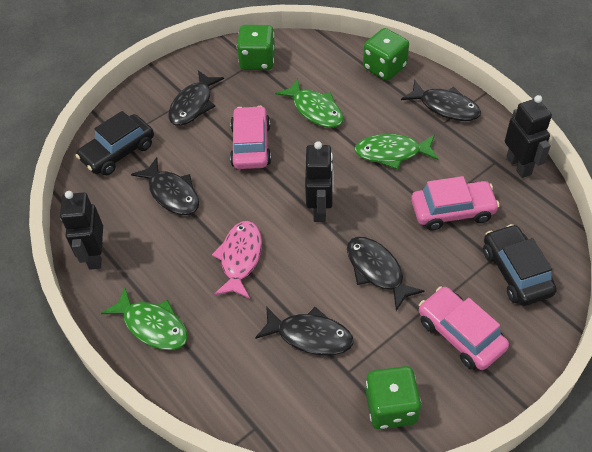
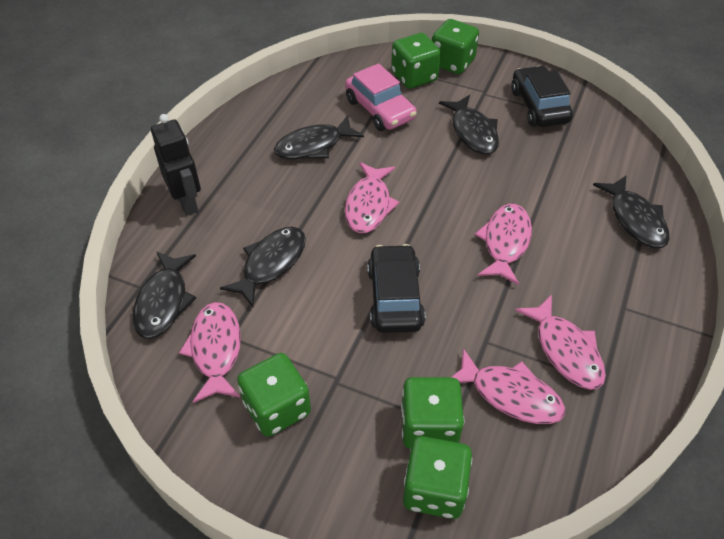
black robot: [60,191,103,270] [305,141,333,222] [505,95,552,178] = 3 -> [151,114,201,216] = 1
green dice: [237,25,275,70] [363,28,409,81] [366,366,421,429] = 3 -> [237,353,311,437] [391,33,441,89] [401,377,464,449] [403,436,472,519] [432,19,479,74] = 5
green fish: [101,287,188,350] [275,78,344,128] [354,134,438,170] = 3 -> none = 0
pink car: [230,106,271,169] [411,176,500,231] [419,286,509,370] = 3 -> [345,63,417,131] = 1
pink fish: [212,221,262,299] = 1 -> [179,302,241,403] [345,162,400,233] [452,348,565,424] [475,204,532,285] [515,295,606,390] = 5

